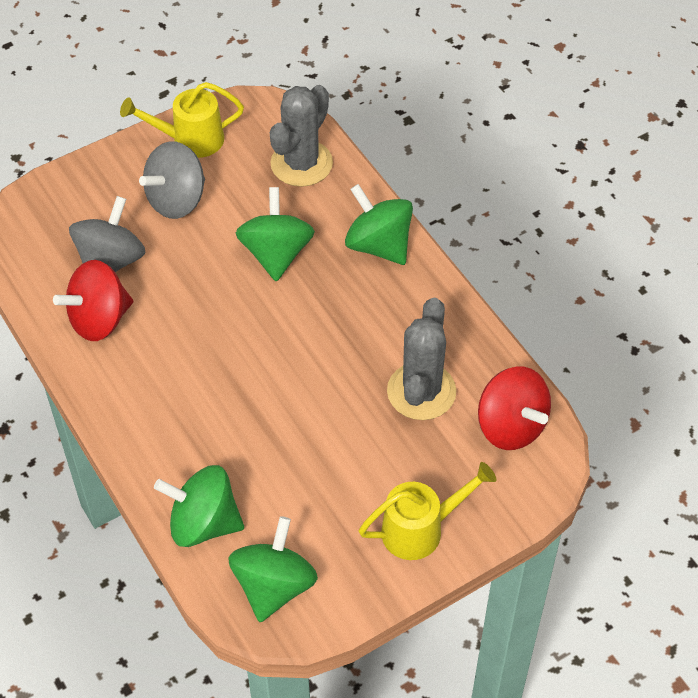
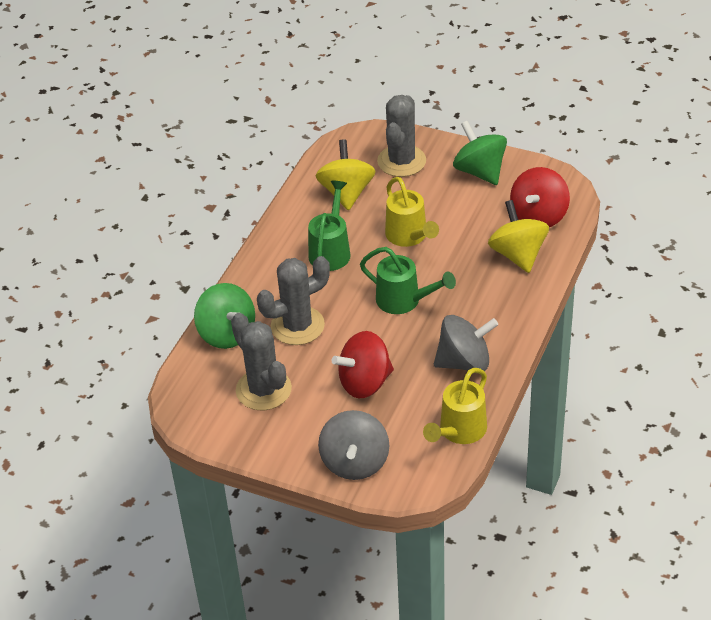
green spinning top: [154,465,244,547] [228,516,318,622] [236,187,315,281] [345,184,413,265] = 4 -> [194,283,255,349] [453,121,507,185] = 2
green watering can: none = 0 -> [308,181,351,271] [360,247,456,314] = 2
grey cactus: [270,85,333,187] [387,298,456,420] = 2 -> [231,313,292,410] [257,256,330,345] [377,95,426,177] = 3
yellow spinning top: none = 0 -> [316,139,376,211] [488,200,549,273] = 2

